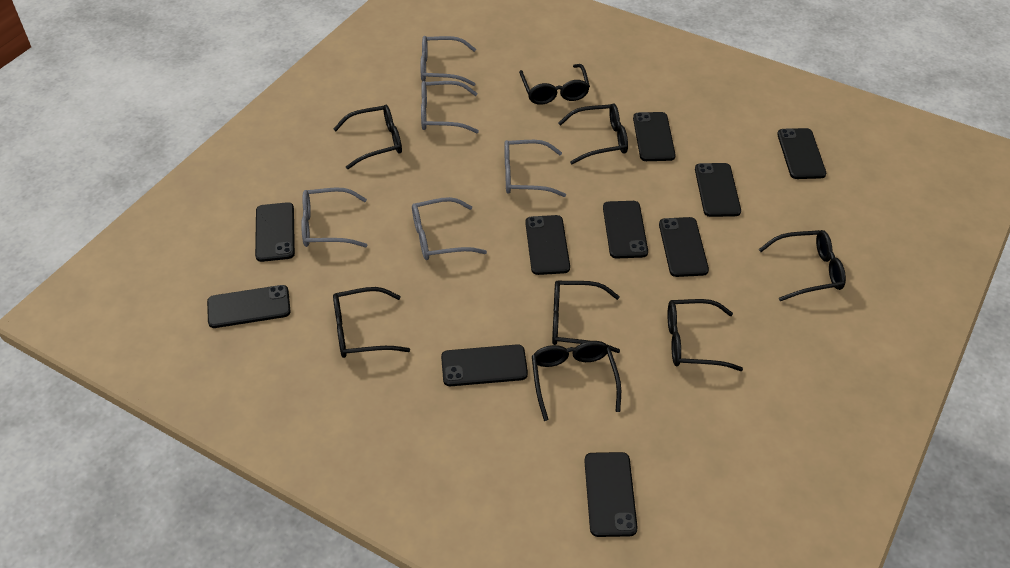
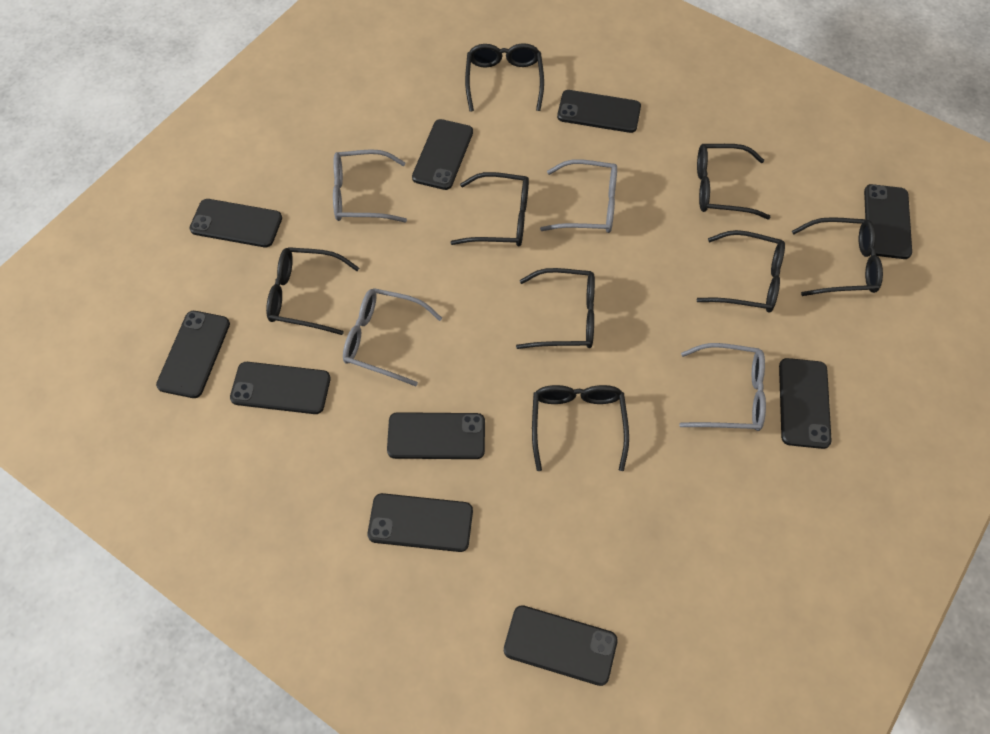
grey glasses: [301,188,368,247] [412,197,487,260] [420,36,476,86] [421,81,479,133] [504,140,566,197] = 5 -> [333,149,407,222] [343,288,442,386] [540,159,617,233] [679,343,766,431] = 4

